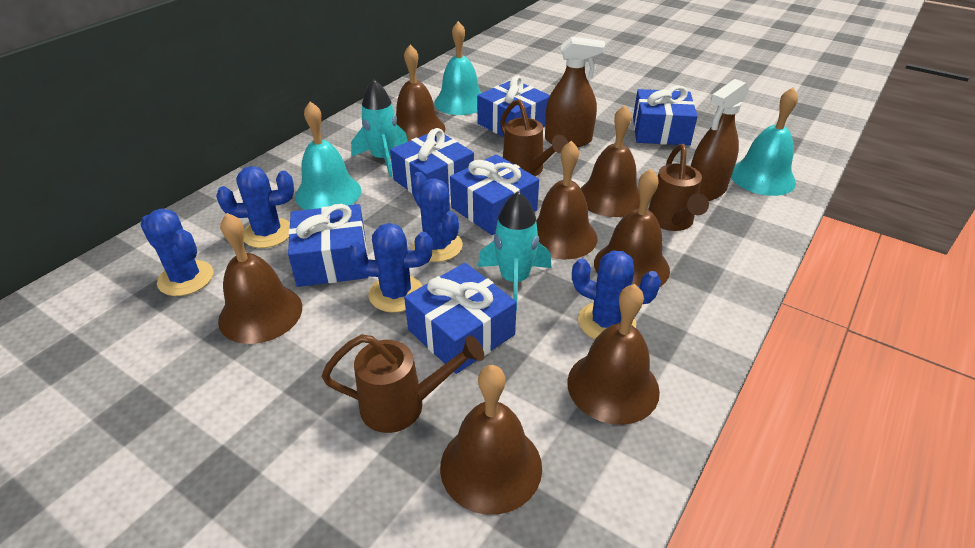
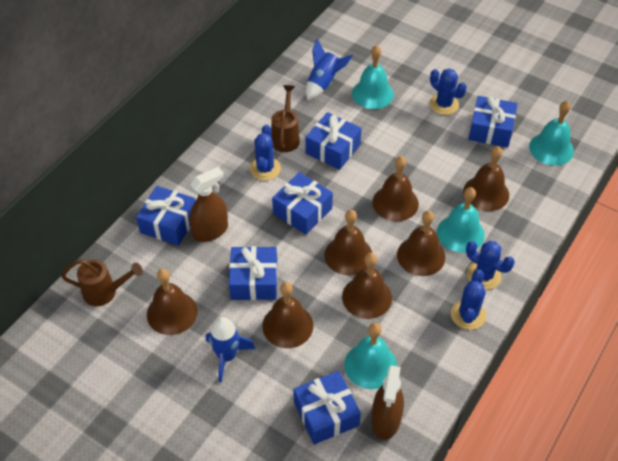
blue cactus: [140,209,213,296] [216,166,294,248] [348,223,433,313] [411,172,463,262] [572,250,661,339] = 5 -> [250,124,281,180] [430,69,467,115] [451,270,486,330] [466,241,515,290] = 4
blue rocket: none = 0 -> [206,317,255,382] [306,39,353,101] = 2
brown watering can: [322,334,484,433] [500,99,568,176] [648,144,709,231] = 3 -> [61,259,143,306] [271,85,300,152] = 2
turquoise bell: [295,101,361,210] [434,21,481,115] [731,87,798,196] = 3 -> [344,323,397,389] [352,45,394,109] [437,187,485,253] [529,101,574,166] = 4
turquoise rocket: [351,79,408,177] [478,191,551,311] = 2 -> none = 0

